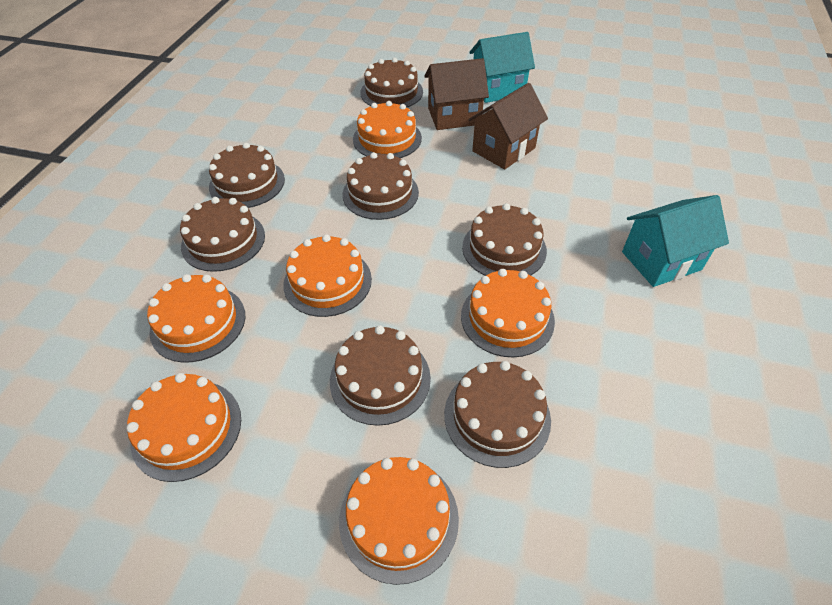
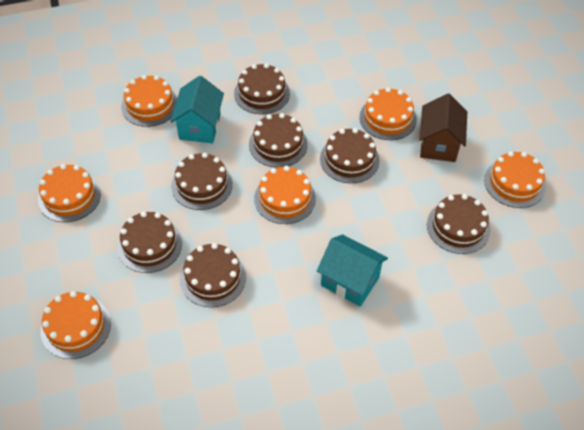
brown house: [424,58,489,130] [468,83,548,169] = 2 -> [419,94,467,162] = 1

